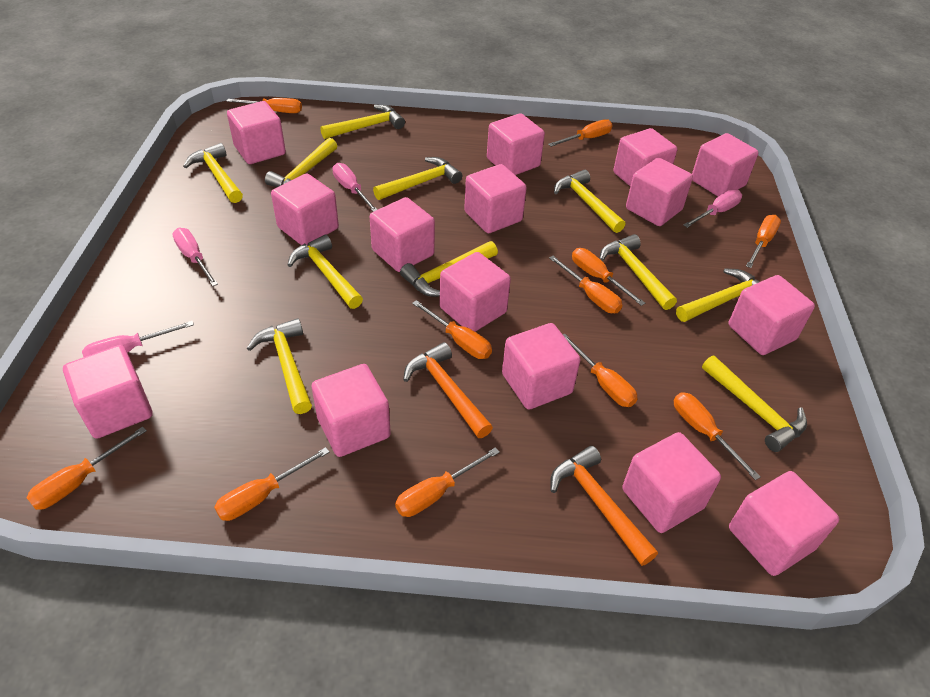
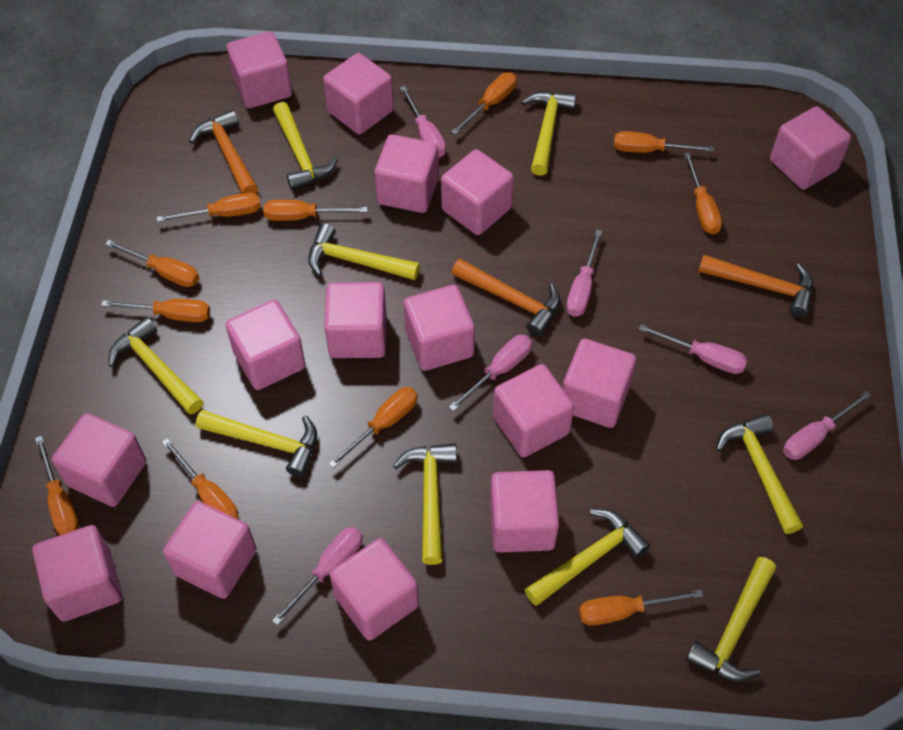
orange hammer: [403,342,493,438] [550,446,658,566] = 2 -> [189,109,258,194] [452,259,560,336] [698,255,813,317] = 3
pink screwdriver: [82,321,194,357] [172,228,218,286] [332,163,378,212] [683,189,742,228] = 4 -> [272,527,363,626] [400,86,446,158] [449,335,532,411] [566,229,602,317] [639,324,748,374] [783,391,871,460] = 6
yellow hammer: [183,143,243,203] [247,318,312,414] [265,138,337,187] [288,235,363,309] [320,105,405,139] [373,157,462,200] [400,241,498,297] [554,170,626,233] [600,234,677,310] [676,268,760,322] [702,355,807,452] = 11 -> [108,317,203,414] [196,410,317,477] [273,102,338,190] [308,223,420,280] [393,443,457,565] [522,91,577,176] [525,509,650,606] [686,557,776,682] [716,414,803,534] = 9

